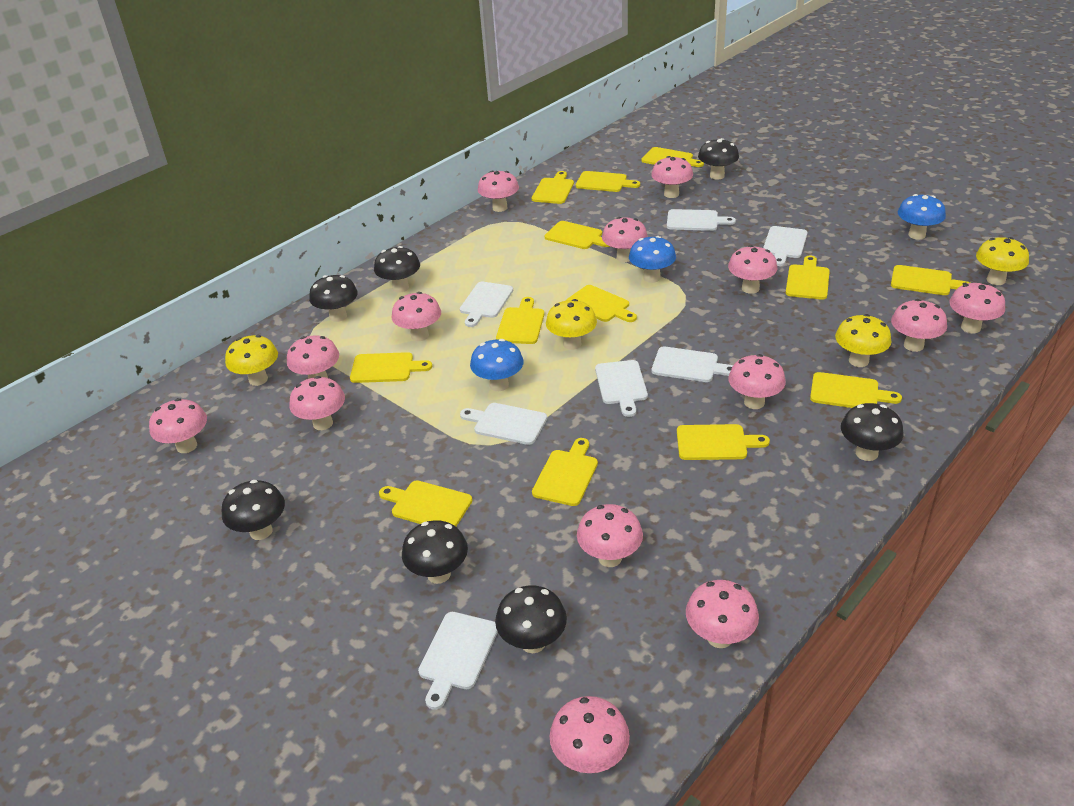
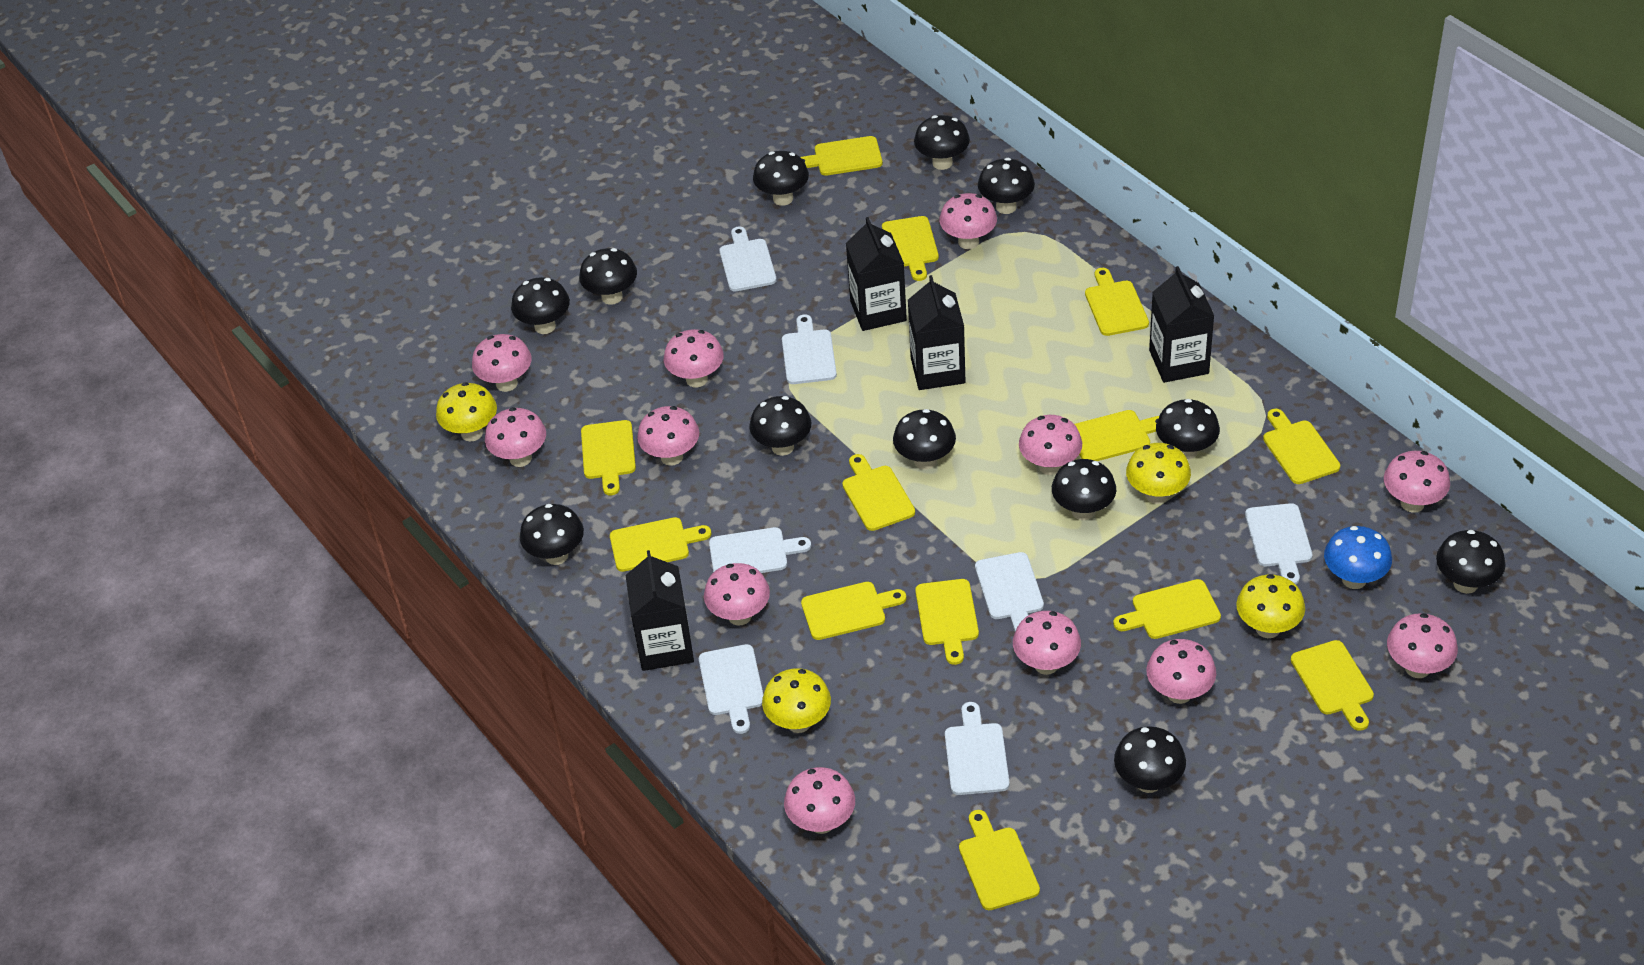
black carton: none = 0 -> [625,550,694,671] [846,217,907,331] [908,275,965,390] [1149,266,1214,383] = 4
black mushroom: [222,480,285,540] [309,275,358,322] [374,246,420,293] [402,520,468,584] [495,585,567,653] [698,138,739,180] [841,403,903,461] = 7 -> [511,277,570,334] [520,504,584,565] [579,248,637,305] [749,396,811,456] [753,151,809,206] [893,409,956,470] [914,115,970,170] [978,158,1035,214] [1052,459,1116,520] [1114,726,1186,793] [1156,399,1220,460] [1436,530,1506,594] = 12
blue mushroom: [470,339,524,391] [629,236,676,283] [898,194,946,240] = 3 -> [1324,526,1392,589] = 1
pink mushroom: [149,398,207,453] [287,335,339,379] [289,376,345,430] [392,292,441,341] [478,171,519,212] [550,696,630,773] [577,504,643,567] [602,217,648,262] [651,156,693,198] [686,580,759,648] [728,245,777,294] [728,354,786,409] [891,299,947,352] [949,282,1005,333] = 14 -> [472,334,532,392] [485,407,546,467] [637,406,699,466] [664,329,724,387] [704,563,770,626] [784,767,855,834] [939,193,997,249] [1013,611,1081,675] [1019,415,1082,475] [1146,639,1216,704] [1384,451,1450,513] [1387,613,1458,678] = 12

